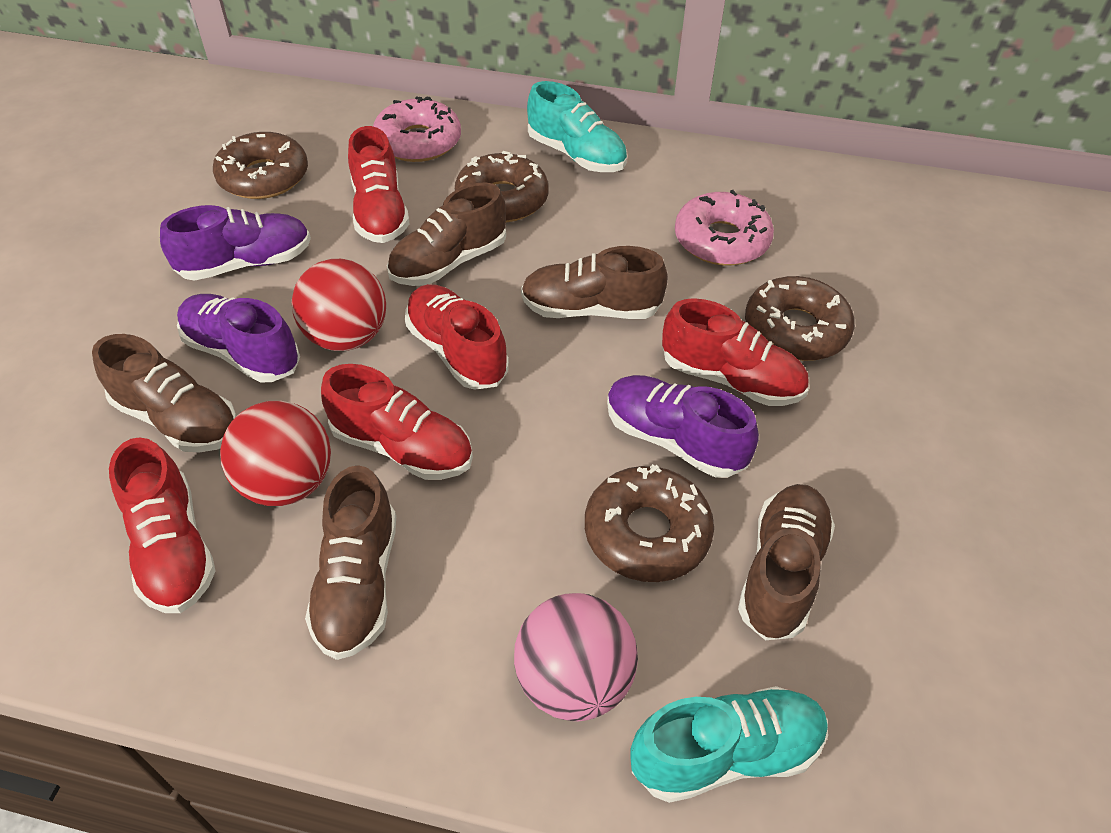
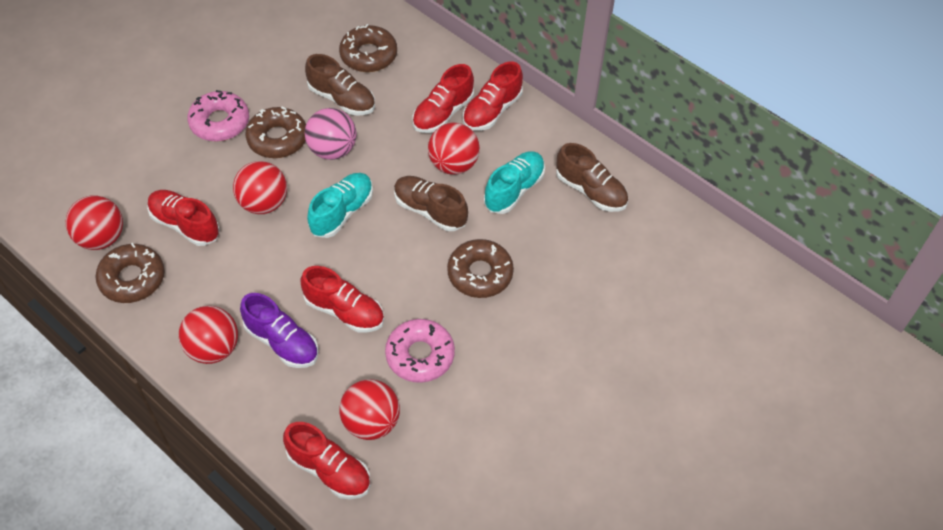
brown shoe: [92,334,236,452] [305,465,396,660] [387,182,506,286] [521,246,668,319] [738,484,835,640] = 5 -> [305,54,375,116] [394,176,468,231] [556,143,628,212] = 3
purple shoe: [160,205,311,281] [177,294,300,383] [607,375,759,478] = 3 -> [240,293,318,368] = 1
red ball: [220,401,331,506] [292,259,386,351] = 2 -> [66,195,123,250] [179,306,238,364] [233,161,287,214] [339,379,400,440] [428,122,480,175] = 5

